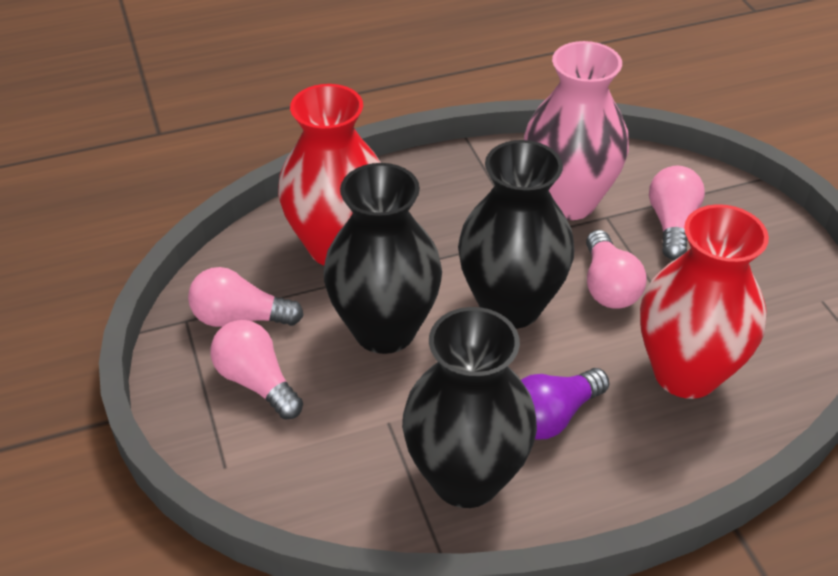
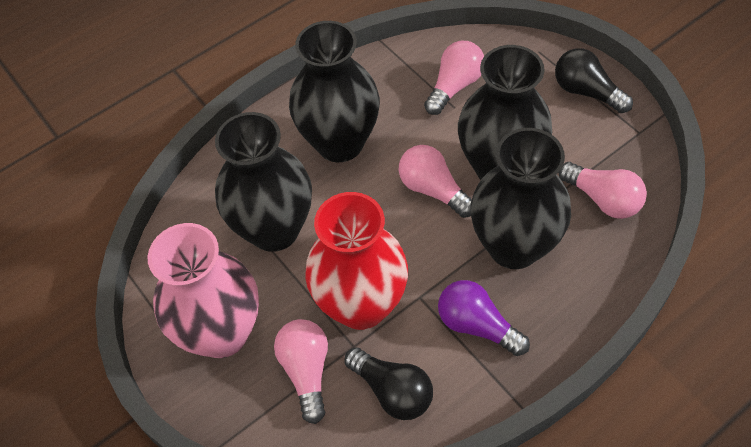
black light bulb: none = 0 -> [344,347,433,420] [555,48,633,113] = 2
black vase: [323,163,442,354] [402,307,537,508] [458,140,574,329] = 3 -> [215,112,312,252] [289,21,380,162] [458,45,552,180] [471,128,571,269] = 4
red vase: [278,84,381,265] [640,204,769,399] = 2 -> [305,192,408,330] = 1

